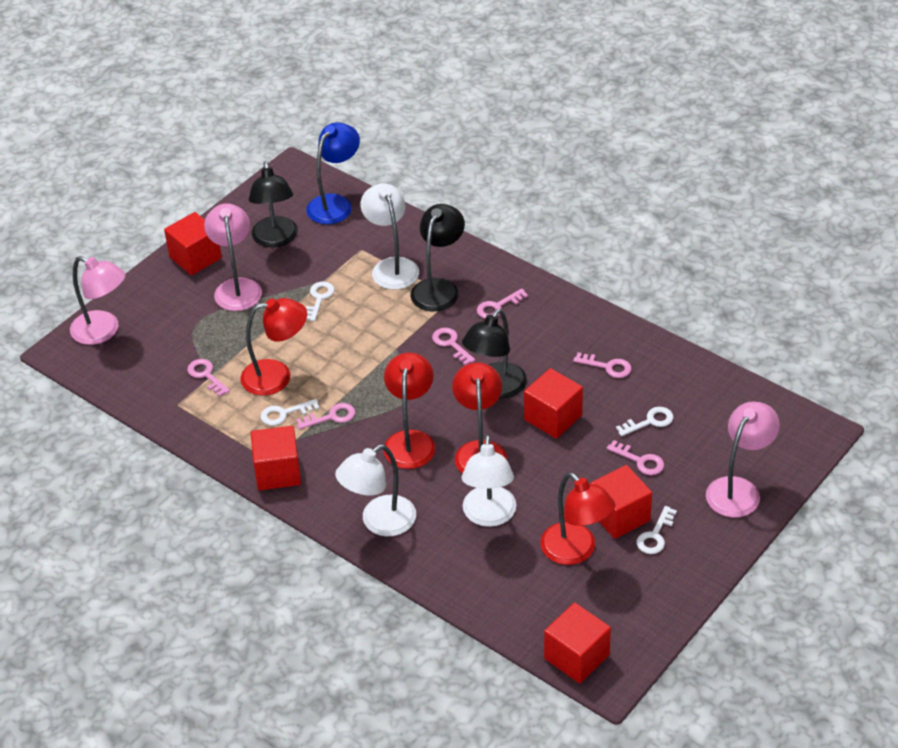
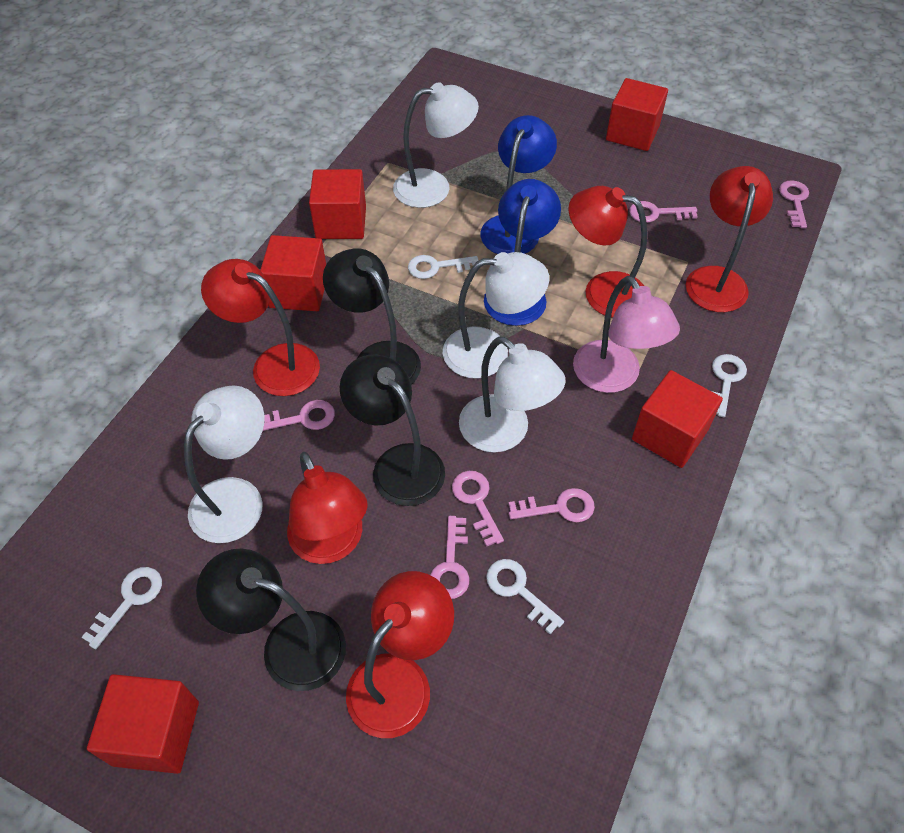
blue lamp: [306,122,360,224] = 1 -> [480,115,557,254] [484,179,561,326] = 2
pink lamp: [70,256,126,345] [204,203,262,311] [706,401,780,518] = 3 -> [573,276,680,393] = 1
red lamp: [240,298,307,396] [384,353,436,469] [452,362,507,474] [540,472,616,565] = 4 -> [201,259,320,396] [287,452,367,564] [346,571,454,738] [568,186,647,318] [686,166,773,312] = 5
white lamp: [335,444,416,536] [360,183,419,289] [461,434,516,527] = 3 -> [184,385,264,543] [393,82,479,208] [442,252,549,379] [459,336,566,453] = 4

